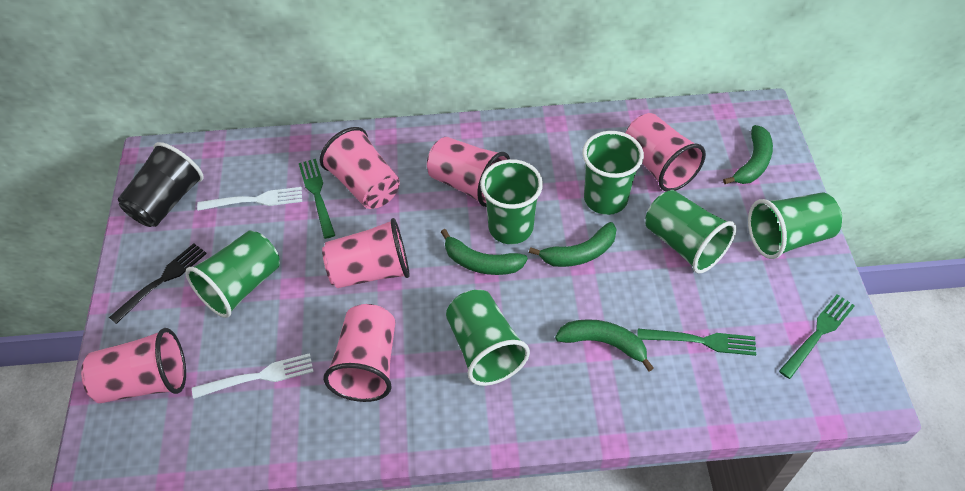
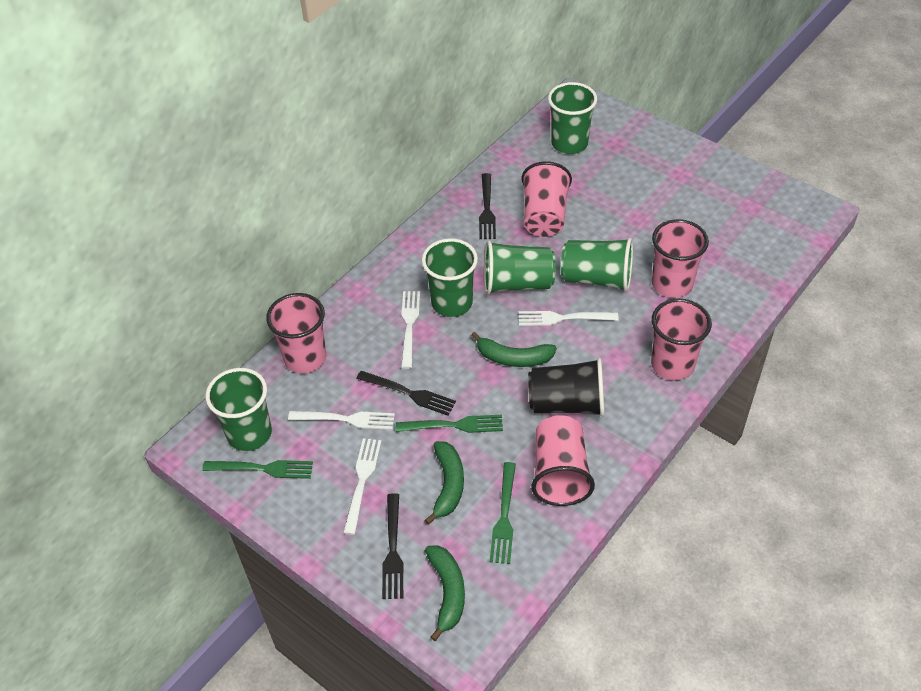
black fork: [109,243,207,324] = 1 -> [356,371,456,416] [382,493,403,599] [479,173,496,239] = 3
green banana: [441,229,528,275] [529,222,617,267] [555,319,654,371] [723,125,773,184] = 4 -> [425,441,464,525] [425,545,465,641] [471,332,557,367] = 3
green cup: [185,231,280,318] [446,290,530,386] [480,159,543,244] [583,131,644,215] [645,190,736,274] [748,192,842,259] = 6 -> [205,368,272,451] [422,238,478,317] [484,241,556,295] [548,82,597,154] [561,238,633,292] = 5
pink cup: [81,328,186,403] [320,127,400,209] [322,218,410,288] [323,304,395,402] [427,137,510,207] [626,113,706,192] = 6 -> [266,293,326,374] [522,161,572,237] [531,415,595,506] [651,298,712,381] [652,219,709,298] = 5
white fork: [192,353,314,399] [197,187,302,211] = 2 -> [288,411,395,430] [343,438,382,535] [401,291,420,369] [519,311,619,326] = 4

